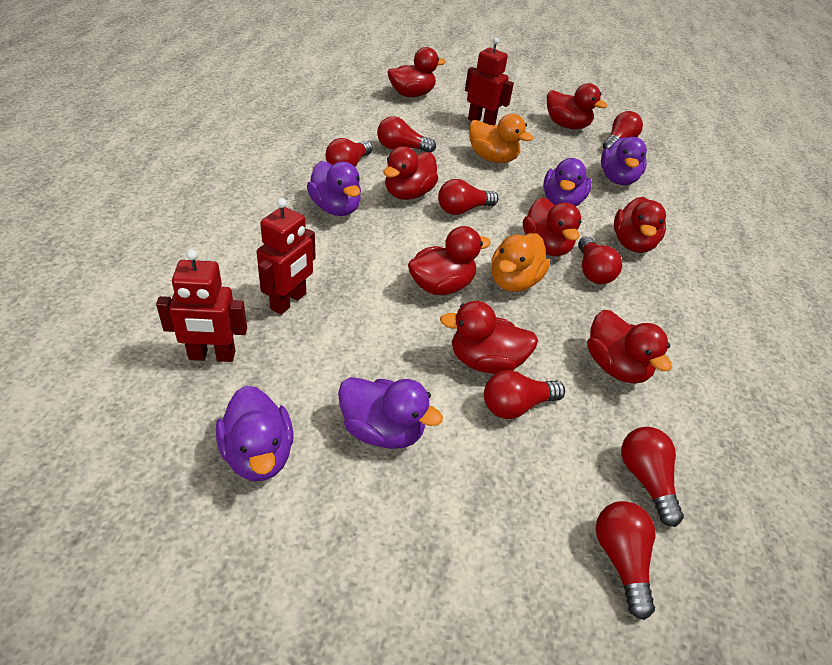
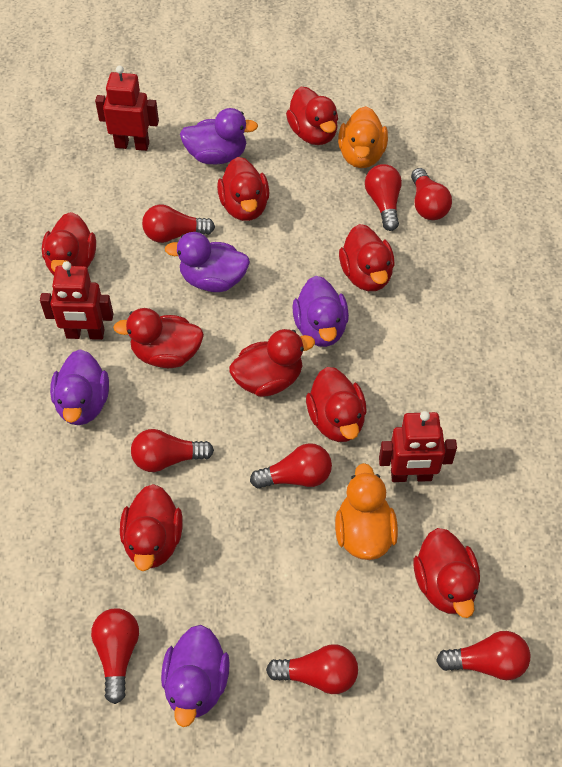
red duck: [383,146,438,200] [388,47,446,97] [408,226,491,295] [440,301,538,374] [523,197,582,256] [547,83,607,129] [588,310,672,383] [614,197,666,253] = 8 -> [42,212,96,275] [113,308,204,368] [120,484,183,571] [217,157,270,221] [229,329,315,397] [286,87,338,145] [306,367,367,442] [339,224,395,291] [414,528,480,618] = 9

